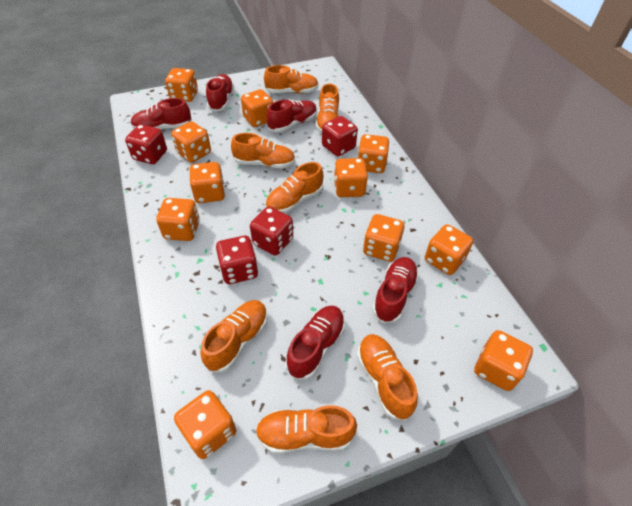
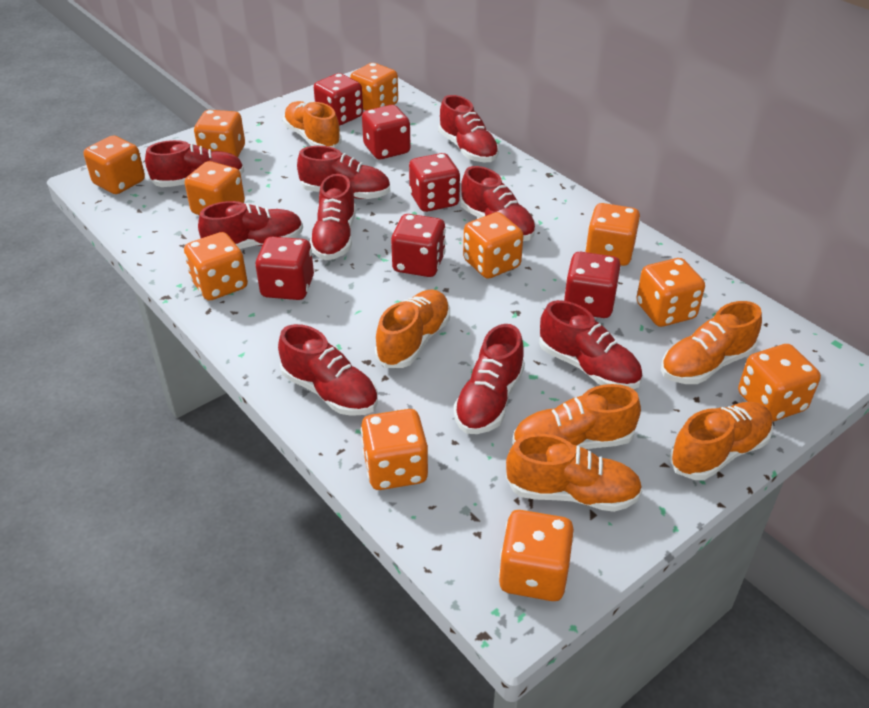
orange shoe: [200,300,268,372] [231,133,295,168] [255,405,357,454] [264,65,319,94] [265,162,323,214] [316,83,339,133] [357,334,418,420] = 7 -> [283,101,342,148] [375,289,450,368] [506,434,643,512] [512,384,641,449] [661,301,762,384] [669,402,773,480] = 6
red dice: [125,124,167,164] [216,236,258,284] [250,207,293,255] [322,116,358,156] = 4 -> [255,237,314,300] [314,73,363,126] [362,105,411,159] [391,214,446,277] [409,153,460,212] [563,251,621,318] = 6
red shoe: [131,98,192,129] [206,74,234,112] [266,100,317,132] [286,306,345,380] [372,257,419,323] = 5 -> [145,140,244,187] [198,201,303,249] [278,324,378,416] [297,146,390,199] [310,174,356,260] [439,95,499,162] [454,324,525,434] [460,166,536,241] [539,300,642,389] = 9

